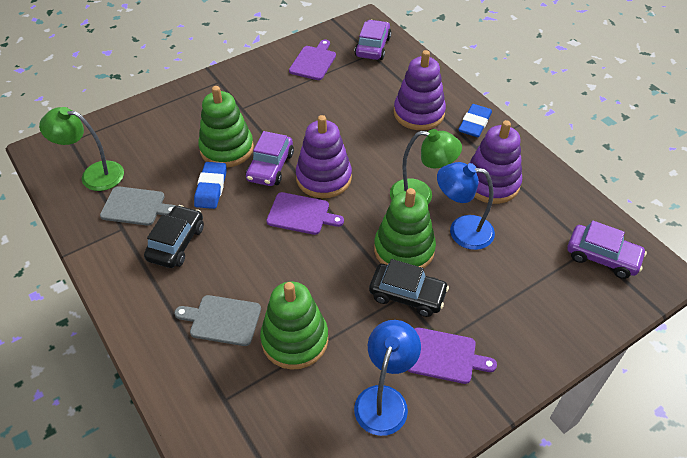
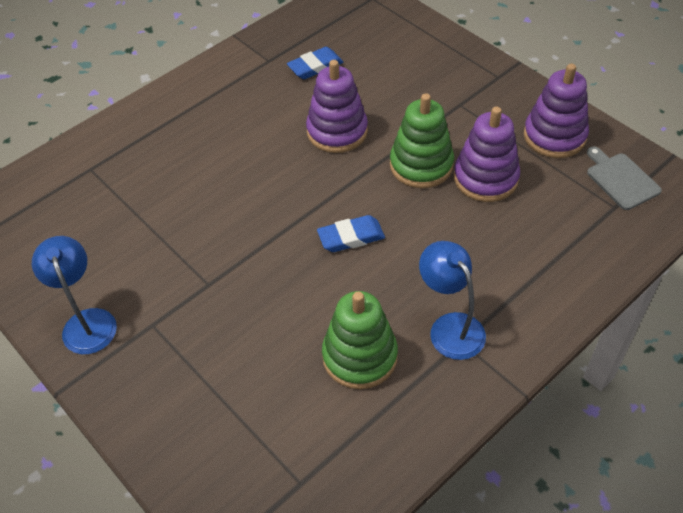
black car: [144,205,204,268] [369,259,449,317] = 2 -> none = 0
green lamp: [39,107,124,191] [390,129,462,204] = 2 -> none = 0
green stacking toy: [198,86,254,167] [260,282,328,370] [374,188,436,268] = 3 -> [322,291,398,389] [390,93,454,188] = 2
grey cutting board: [100,186,176,226] [174,295,261,346] = 2 -> [587,146,662,210] = 1
purple car: [246,131,294,186] [354,20,391,60] [567,221,647,279] = 3 -> none = 0
purple cutting board: [266,192,344,235] [289,39,336,80] [407,327,497,384] = 3 -> none = 0

